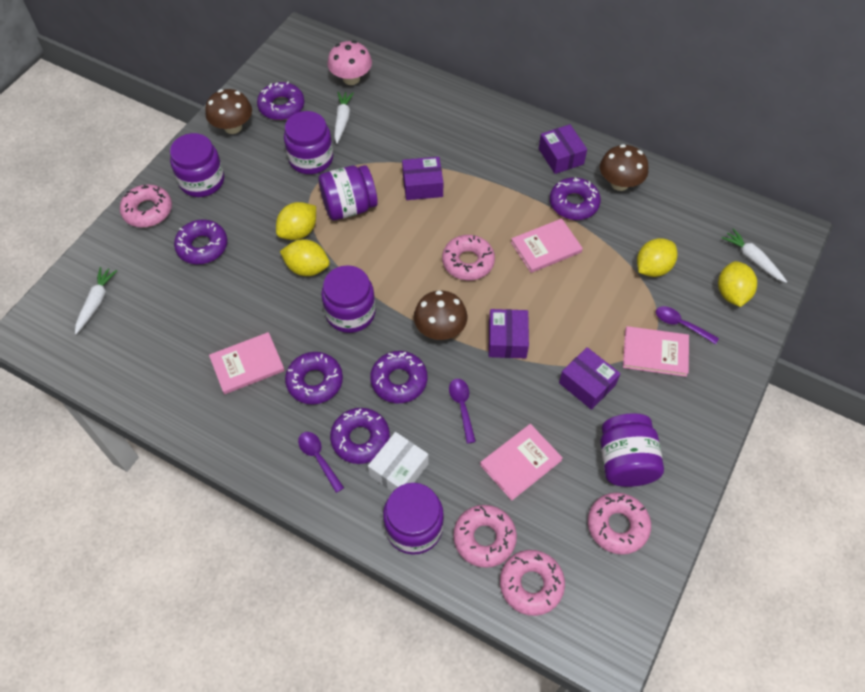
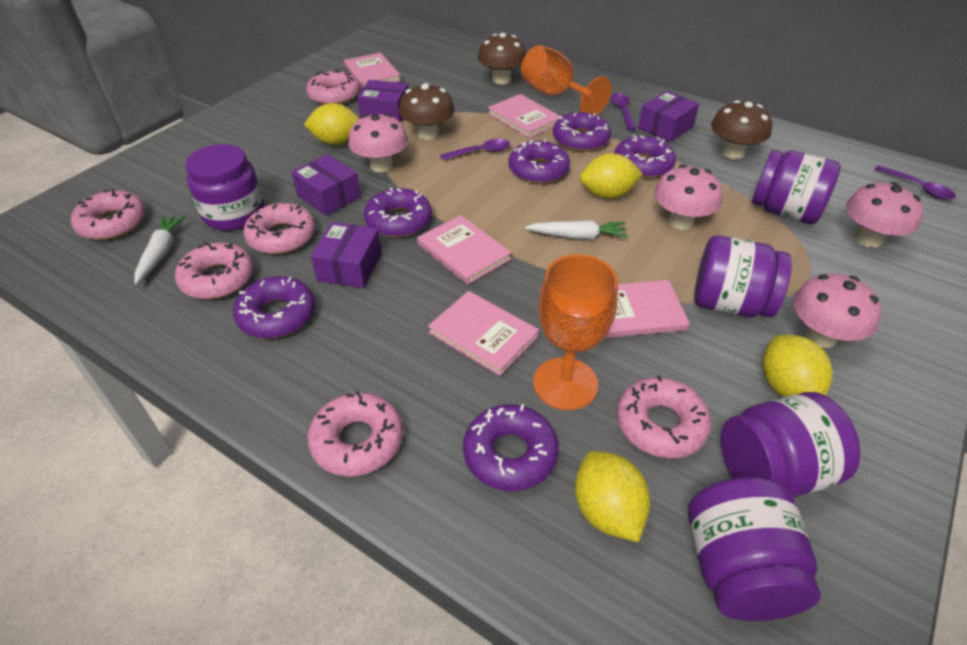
orange goblet: none = 0 -> [521,45,612,115] [533,254,618,410] = 2
pink book: [209,332,285,394] [480,424,563,501] [511,218,583,273] [623,326,689,377] = 4 -> [344,52,401,89] [417,215,512,285] [428,291,539,376] [488,94,561,138] [605,280,689,338] = 5
pink donut: [120,184,172,228] [442,235,495,280] [453,505,517,568] [500,550,565,616] [588,493,651,555] = 5 -> [71,189,146,240] [175,242,254,299] [244,203,316,254] [306,70,360,105] [307,391,403,477] [617,375,711,458] = 6
pink mushroom: [327,41,372,85] = 1 -> [348,114,408,172] [654,165,722,230] [793,273,881,348] [846,182,923,248] = 4
purple jar: [170,133,224,197] [284,111,333,174] [318,165,378,220] [321,265,376,333] [383,483,444,555] [600,413,664,487] = 6 -> [185,144,264,231] [688,477,821,621] [694,235,792,317] [721,392,860,498] [752,150,841,224] = 5
white box: [368,432,429,492] = 1 -> none = 0
white carrot: [75,267,117,334] [334,92,354,144] [722,228,787,283] = 3 -> [134,215,186,284] [525,220,628,239] = 2

